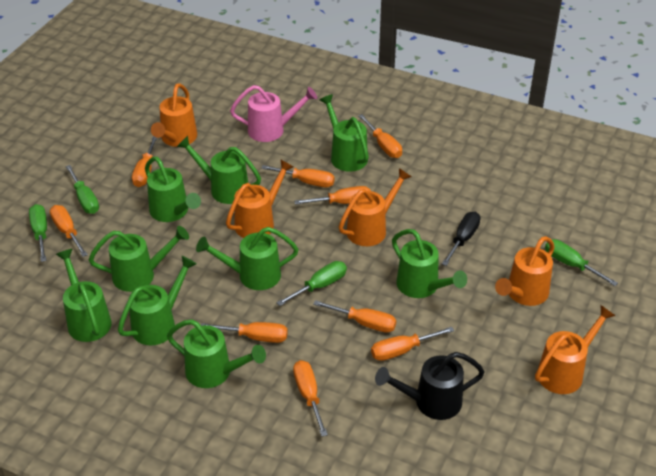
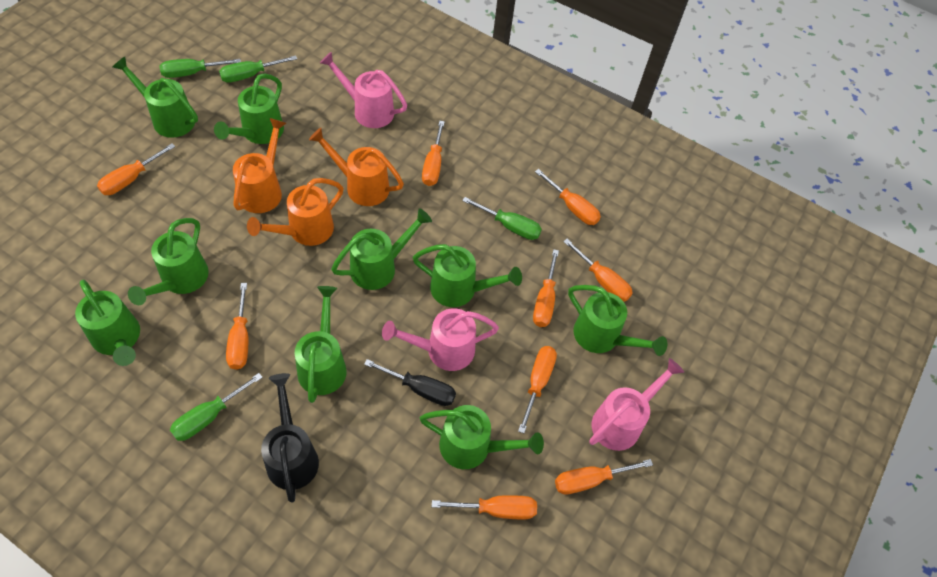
orange watering can: [151,83,197,147] [226,159,293,238] [339,168,412,246] [495,236,555,306] [535,305,616,394] = 5 -> [233,118,286,213] [247,178,343,246] [309,128,404,206] = 3
pink watering can: [230,85,317,142] = 1 -> [320,52,407,128] [382,308,499,371] [589,358,684,451] = 3

